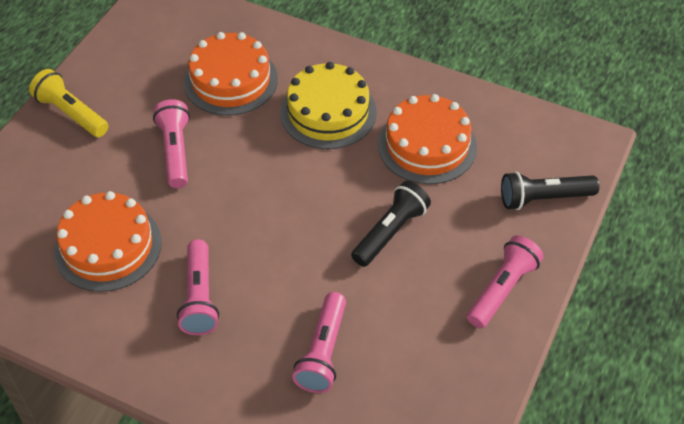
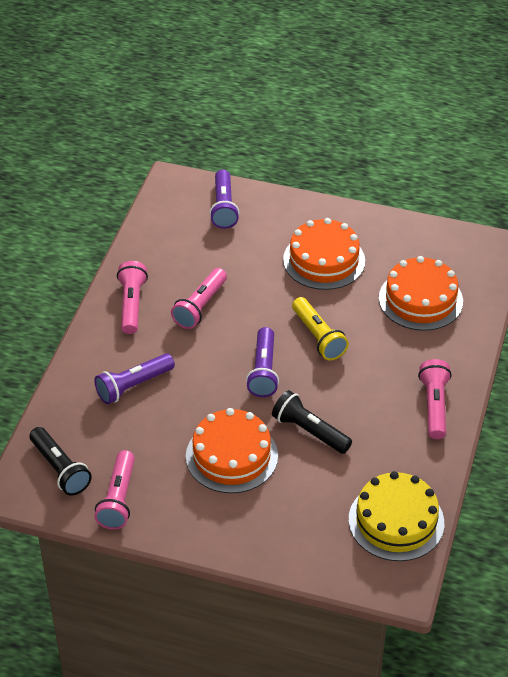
purple flashlight: none = 0 -> [94,353,175,404] [210,169,240,229] [246,327,279,397] = 3

